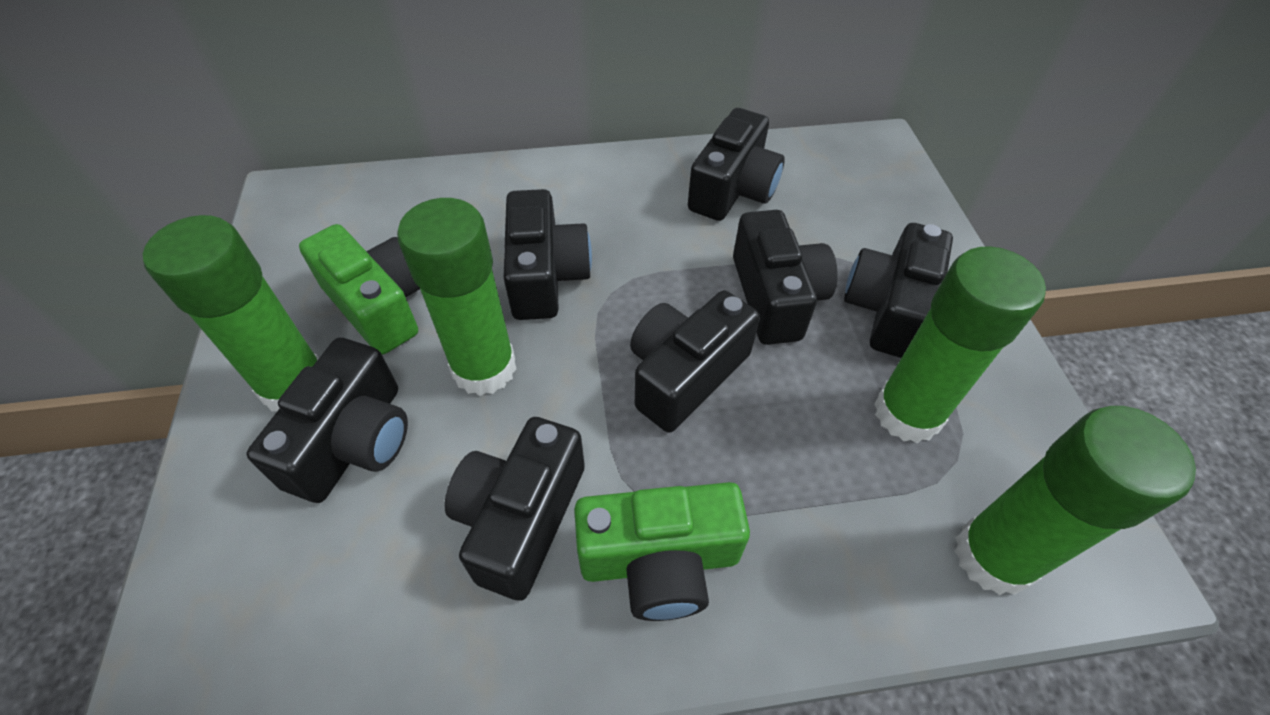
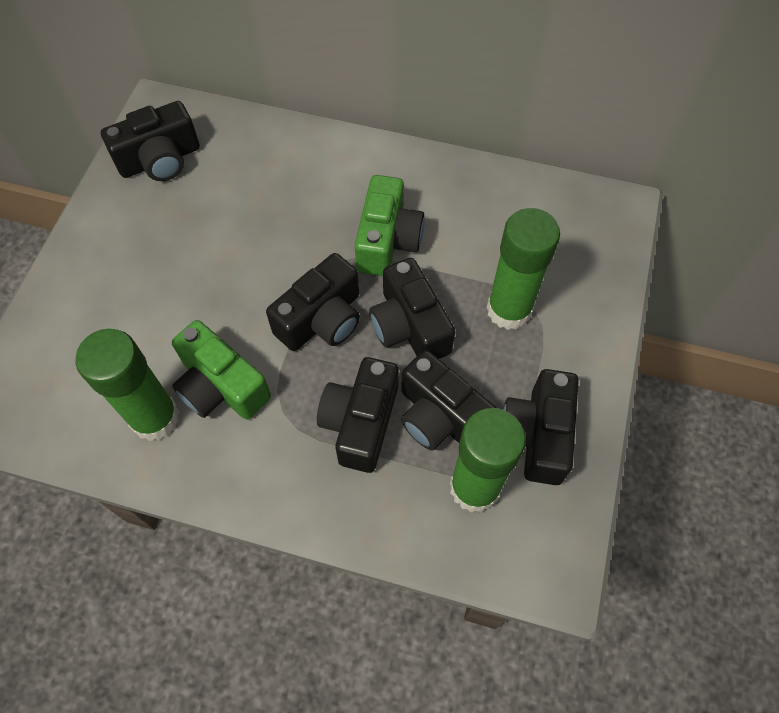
black camera: [247,338,408,503] [445,417,585,601] [503,189,592,320] [630,291,760,432] [688,108,785,221] [733,210,838,345] [844,223,953,358] = 7 -> [101,101,200,181] [266,253,360,351] [317,357,399,473] [369,258,455,359] [401,350,497,451] [503,369,579,485] = 6
green glue stick: [143,215,319,412] [397,198,516,396] [874,246,1046,443] [955,406,1196,595] = 4 -> [75,329,179,441] [450,408,526,513] [487,208,560,330] = 3

